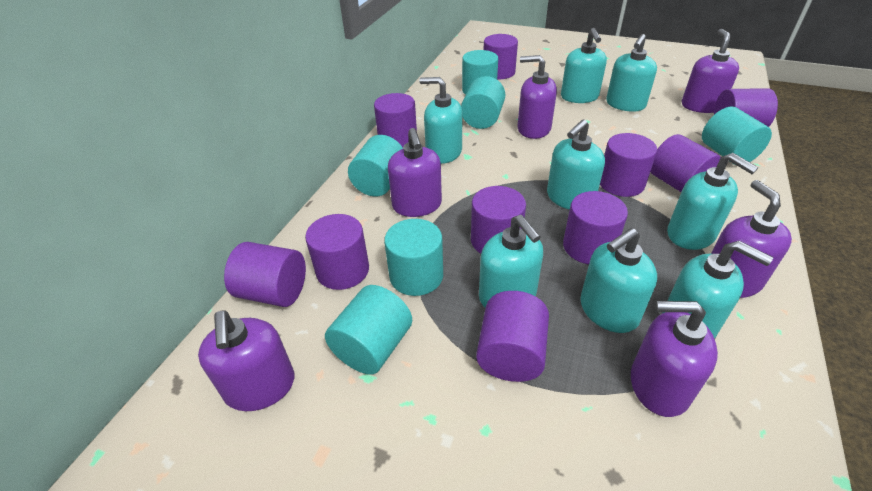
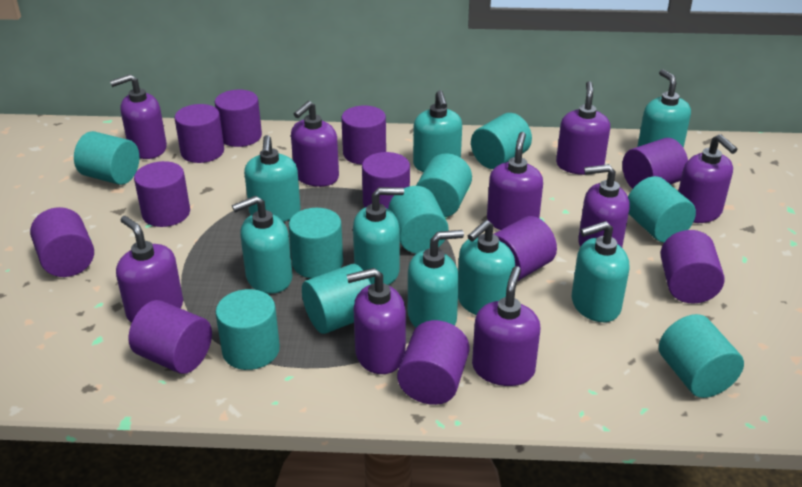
purple cylinder: [224,242,306,307] [305,214,369,290] [374,93,417,147] [471,186,526,253] [476,291,549,382] [483,34,518,79] [563,191,628,264] [600,133,657,197] [651,134,721,192] [714,88,778,127] = 10 -> [30,207,94,277] [128,300,212,374] [134,161,190,227] [175,104,224,163] [215,90,262,147] [341,106,386,165] [362,152,410,209] [397,320,470,405] [494,216,557,281] [622,138,688,189] [660,230,725,303] = 11
purple soap dispenser: [198,310,295,411] [388,128,442,217] [517,55,557,139] [631,301,718,417] [682,29,739,113] [711,180,792,298] = 6 -> [110,74,167,159] [116,216,183,323] [291,101,339,187] [347,268,406,374] [472,266,540,386] [487,132,543,230] [556,81,610,175] [578,164,630,247] [678,134,737,223] = 9
turquoise cylinder: [325,285,412,375] [348,135,403,197] [384,219,443,296] [461,76,505,129] [462,50,498,95] [702,107,772,165] = 6 -> [74,131,139,185] [216,289,280,370] [289,208,343,278] [302,264,371,334] [388,186,449,254] [416,154,472,217] [471,113,532,169] [628,176,696,243] [659,314,744,398] = 9

